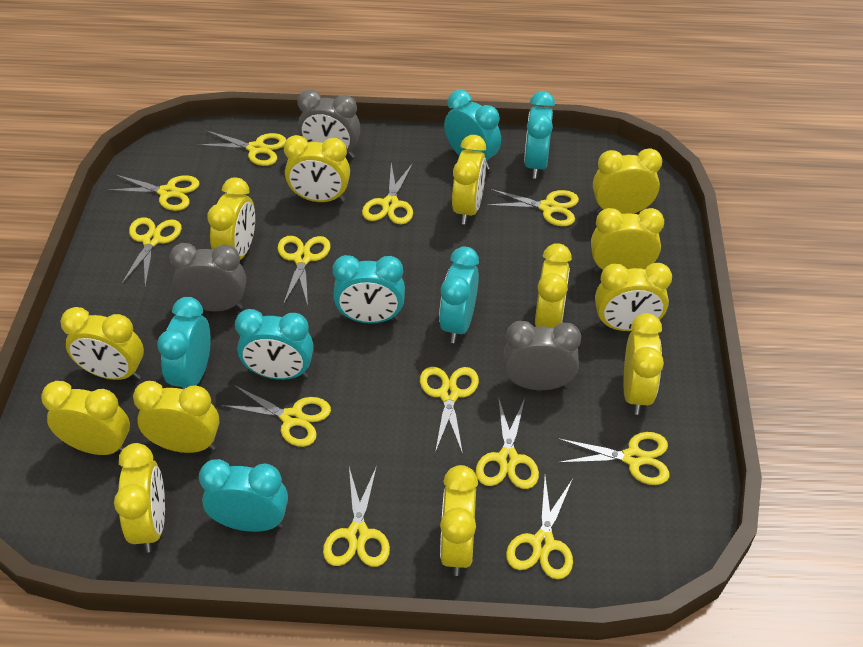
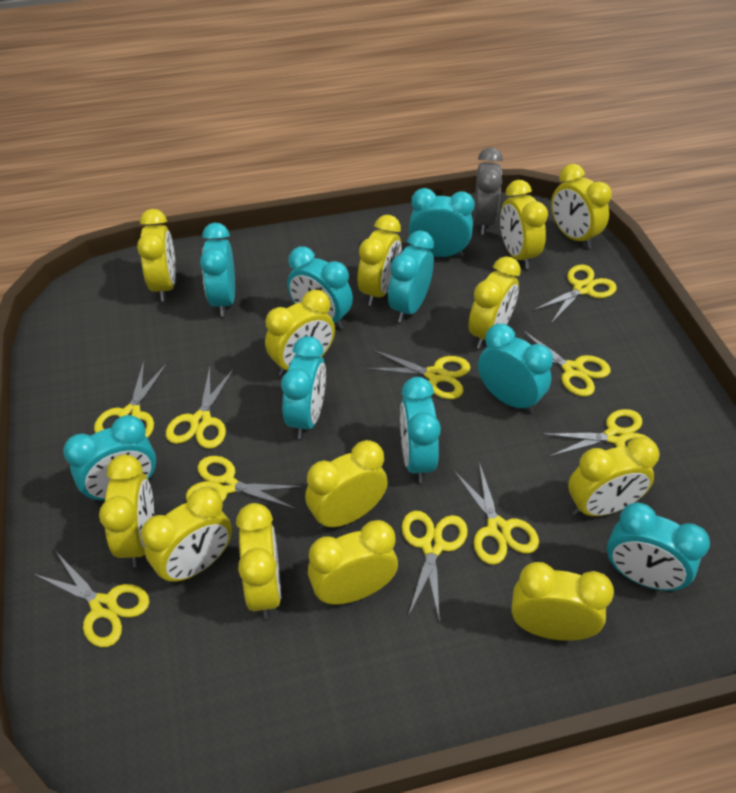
grey clock: [170,243,246,311] [298,90,361,158] [504,321,581,390] = 3 -> [473,147,503,235] = 1
turquoise clock: [157,297,211,389] [199,459,288,532] [235,309,314,380] [333,255,405,323] [439,246,479,343] [444,90,501,170] [524,91,555,179] = 7 -> [63,415,156,503] [200,223,235,317] [281,336,326,439] [287,246,353,330] [388,230,434,323] [400,377,441,483] [409,188,475,257] [478,324,553,413] [607,502,710,592] = 9
yellow scissors: [106,174,200,211] [121,217,182,287] [197,130,286,166] [220,385,331,447] [277,236,331,306] [323,466,390,567] [362,163,413,224] [420,367,479,454] [476,396,539,489] [486,189,579,226] [506,477,573,579] [557,432,669,485] = 12 -> [33,552,150,647] [94,361,168,438] [166,367,234,449] [186,456,304,510] [366,350,470,399] [402,511,468,622] [454,462,539,565] [522,330,611,396] [533,265,617,324] [541,409,650,457] = 10

